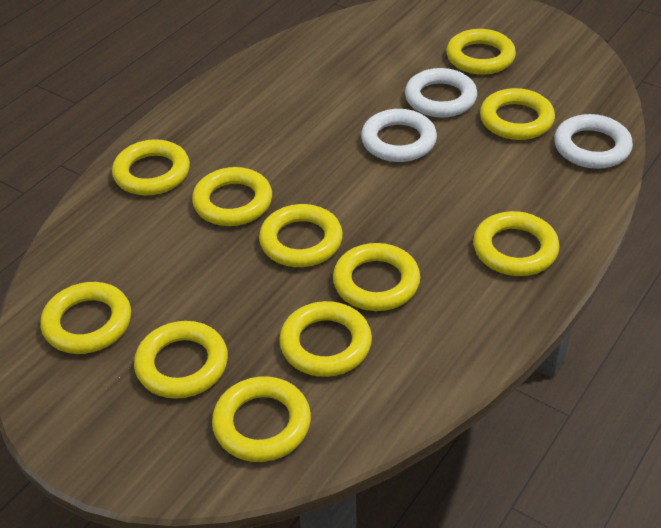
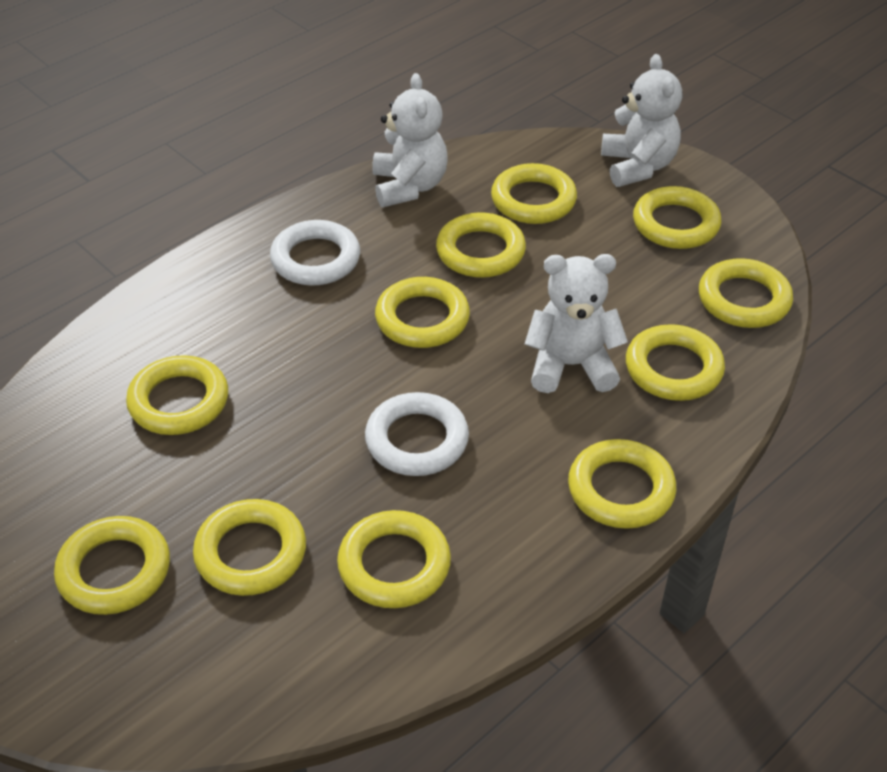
white ring: [361,109,437,162] [405,68,477,118] [554,114,633,169] = 3 -> [270,220,360,286] [365,392,469,476] = 2
white teddy bear: none = 0 -> [372,73,448,207] [525,254,628,393] [601,54,682,187] = 3

